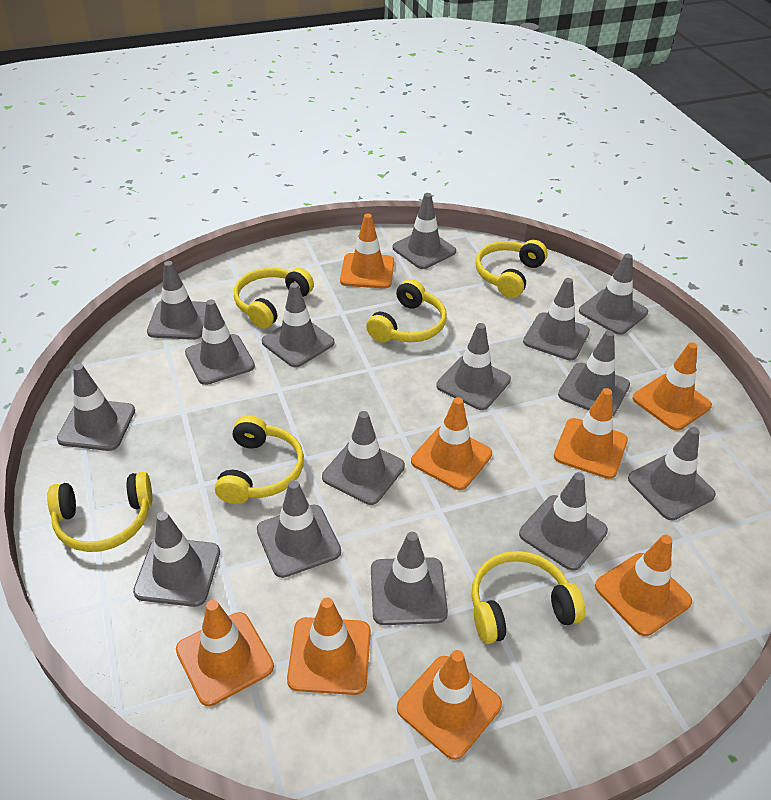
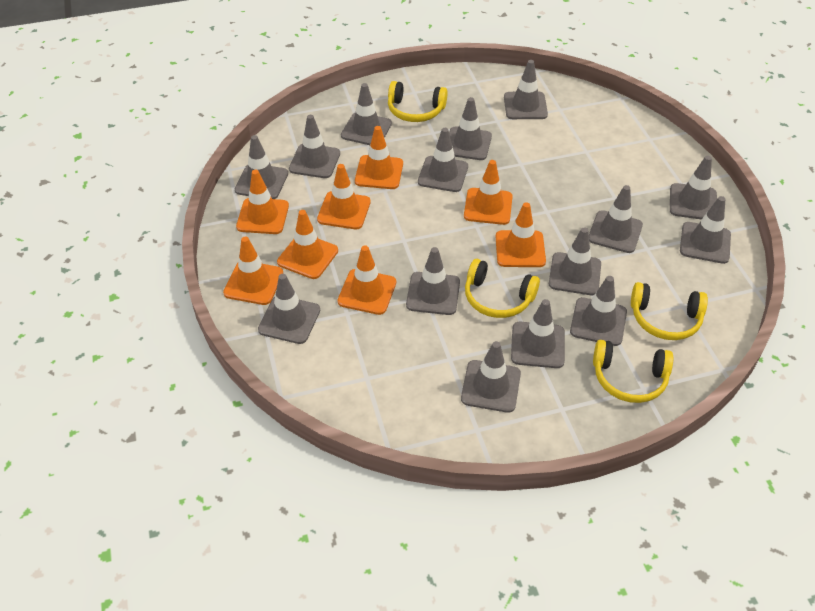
yellow headphones: [47,472,152,552] [215,415,304,504] [234,268,314,329] [366,279,447,342] [471,551,585,644] [476,240,548,298] = 6 -> [388,81,448,122] [465,259,540,318] [593,340,673,403] [631,282,708,340] = 4

